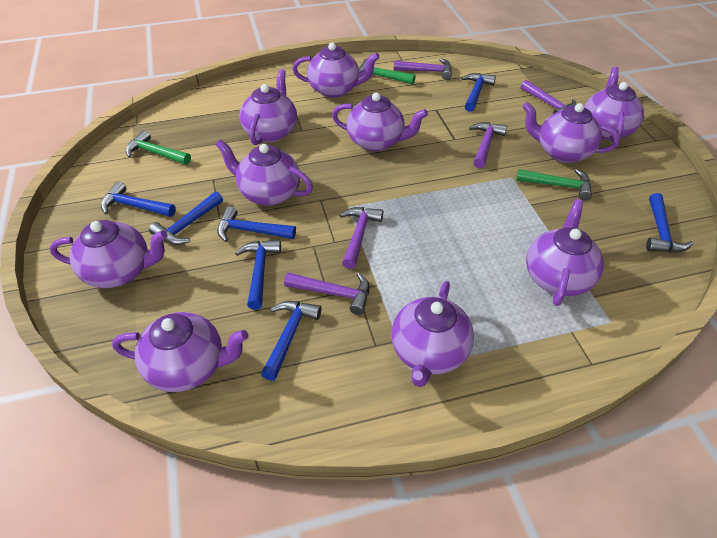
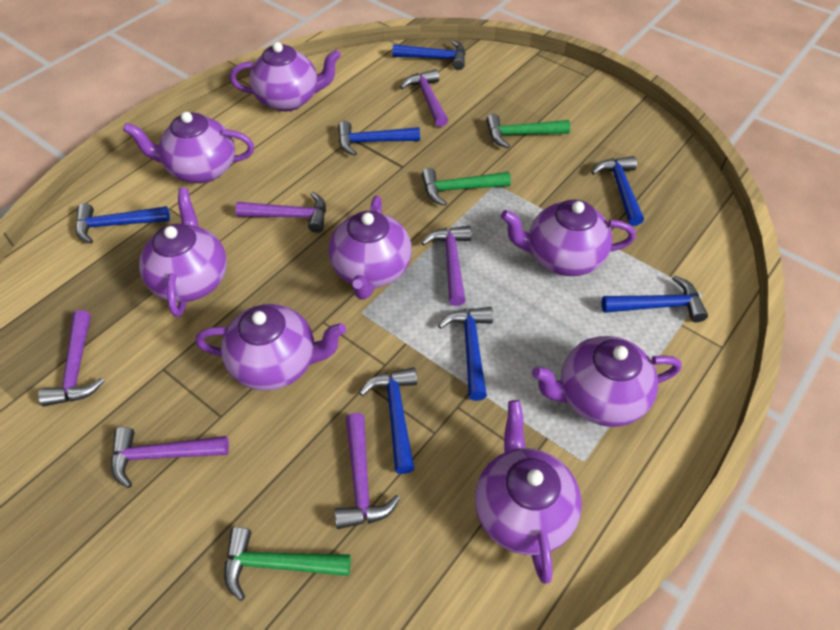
purple hammer: [284,273,370,315] [340,207,383,269] [394,58,452,80] [469,122,507,168] [521,80,577,114] = 5 -> [38,310,104,406] [111,427,229,488] [235,192,326,233] [335,413,400,529] [400,69,448,127] [421,226,471,306] = 6
purple teapot: [50,220,168,288] [112,312,249,392] [215,139,313,206] [240,69,297,145] [292,43,380,98] [332,93,428,152] [391,281,474,387] [522,102,620,163] [526,199,604,306] [584,67,644,143] = 10 -> [123,112,254,183] [139,188,227,317] [196,304,346,391] [230,42,341,111] [329,196,412,300] [475,400,582,584] [501,199,636,276] [532,336,682,427] = 8

